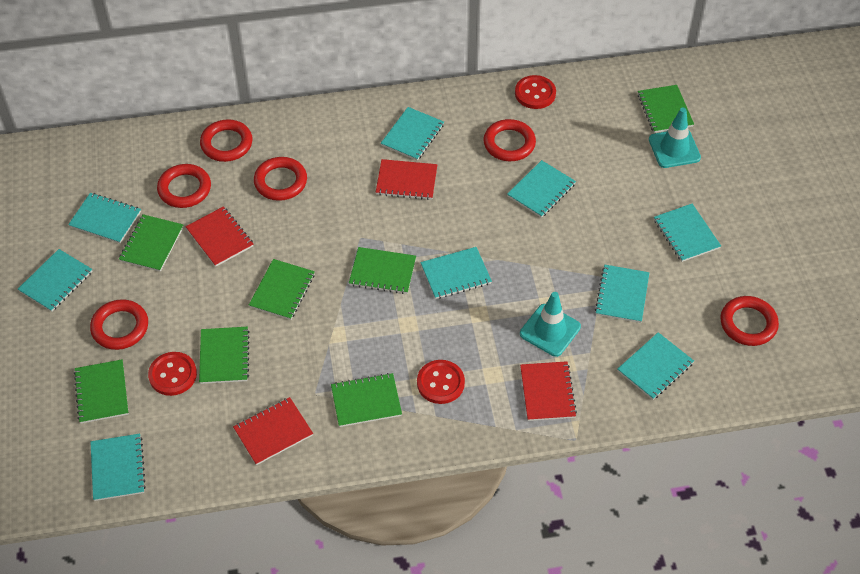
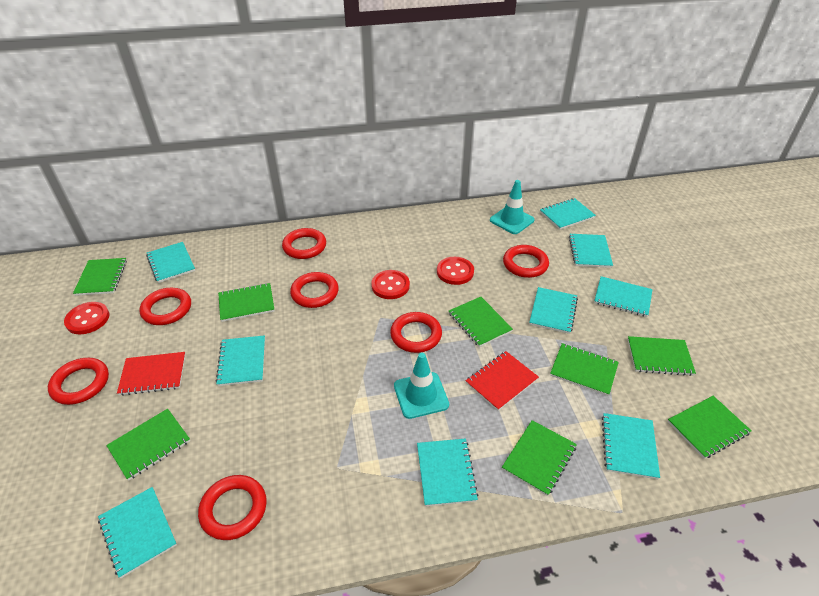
green notebook: [74,360,129,423] [119,214,183,272] [199,327,250,384] [249,259,315,320] [331,373,402,427] [349,247,416,294] [638,85,694,133] = 7 -> [73,258,127,296] [106,409,190,481] [218,283,275,322] [449,297,513,347] [502,420,577,496] [550,343,619,396] [628,336,696,376] [668,396,752,459] = 8
red notebook: [185,206,253,267] [233,397,313,465] [376,159,437,200] [520,361,577,421] = 4 -> [117,352,186,396] [465,351,539,411] = 2
red ring: [90,299,148,350] [157,164,211,208] [200,119,253,162] [254,157,307,201] [483,119,536,161] [720,296,779,346] = 6 -> [48,358,109,405] [139,288,191,325] [198,475,267,540] [282,228,326,259] [290,272,339,308] [390,312,442,353] [503,245,549,278] = 7

